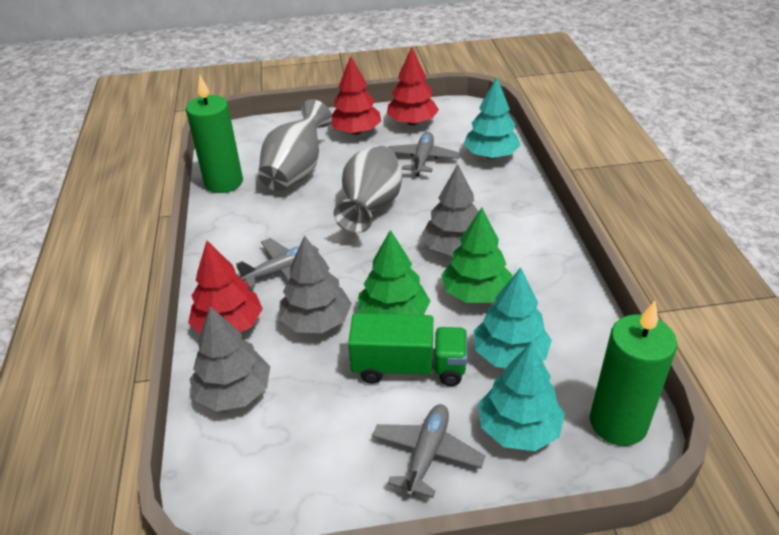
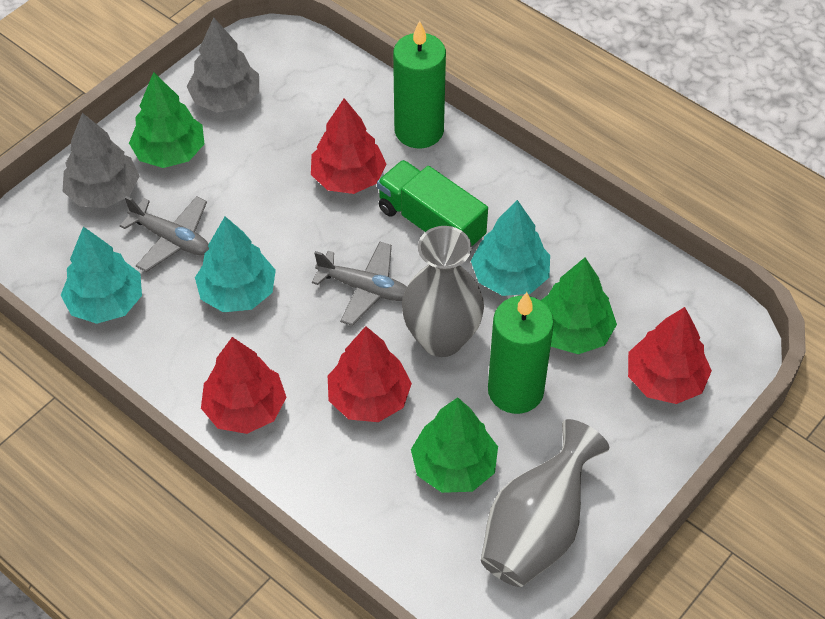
green tree: [358,230,430,315] [441,208,512,303] = 2 -> [129,72,204,168] [411,397,498,493] [540,257,617,354] = 3
grey plane: [236,238,319,288] [372,404,485,498] [388,132,460,176] = 3 -> [120,196,209,272] [312,242,407,326] = 2
grey tree: [190,306,270,411] [279,235,352,333] [422,164,479,256] = 3 -> [63,113,139,208] [187,17,259,112] = 2
red tree: [188,241,263,334] [330,56,381,135] [387,47,439,125] = 3 -> [201,337,286,434] [311,98,386,194] [328,326,412,422] [628,307,712,404] = 4

